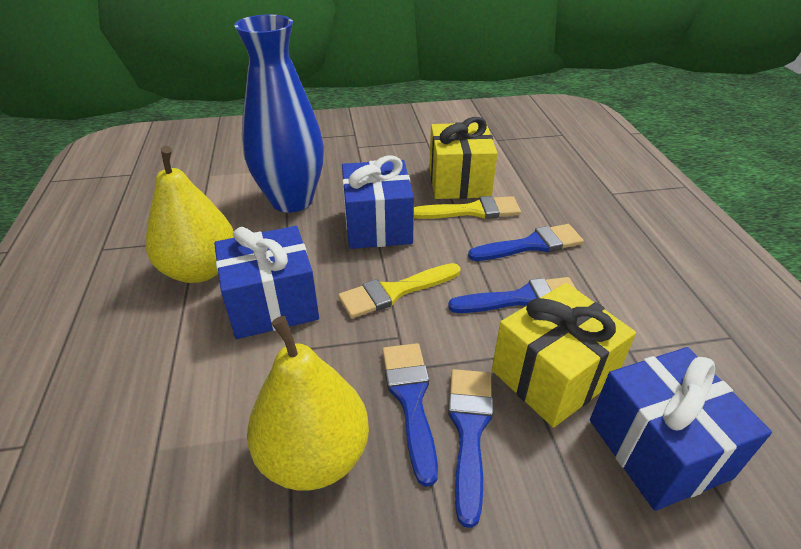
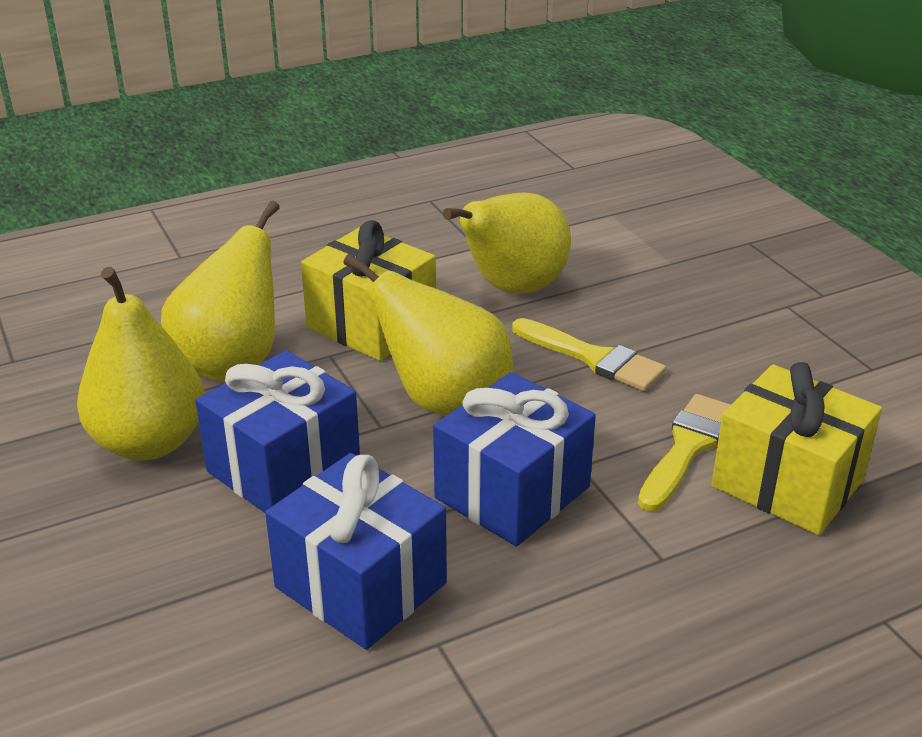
blue brush: [382,343,438,487] [448,277,577,313] [448,369,493,528] [468,224,584,261] = 4 -> none = 0
blue vase: [234,15,324,213] = 1 -> none = 0
yellow pear: [146,146,234,283] [247,316,369,491] = 2 -> [77,267,204,460] [161,200,280,382] [343,253,513,416] [443,193,571,294] = 4

